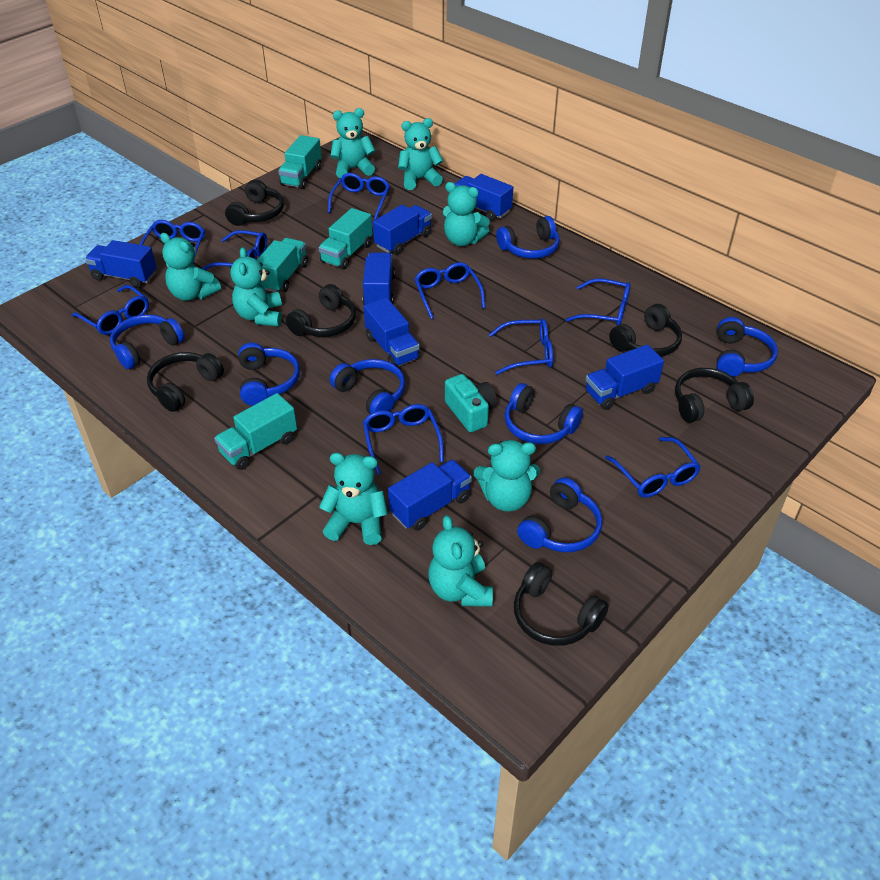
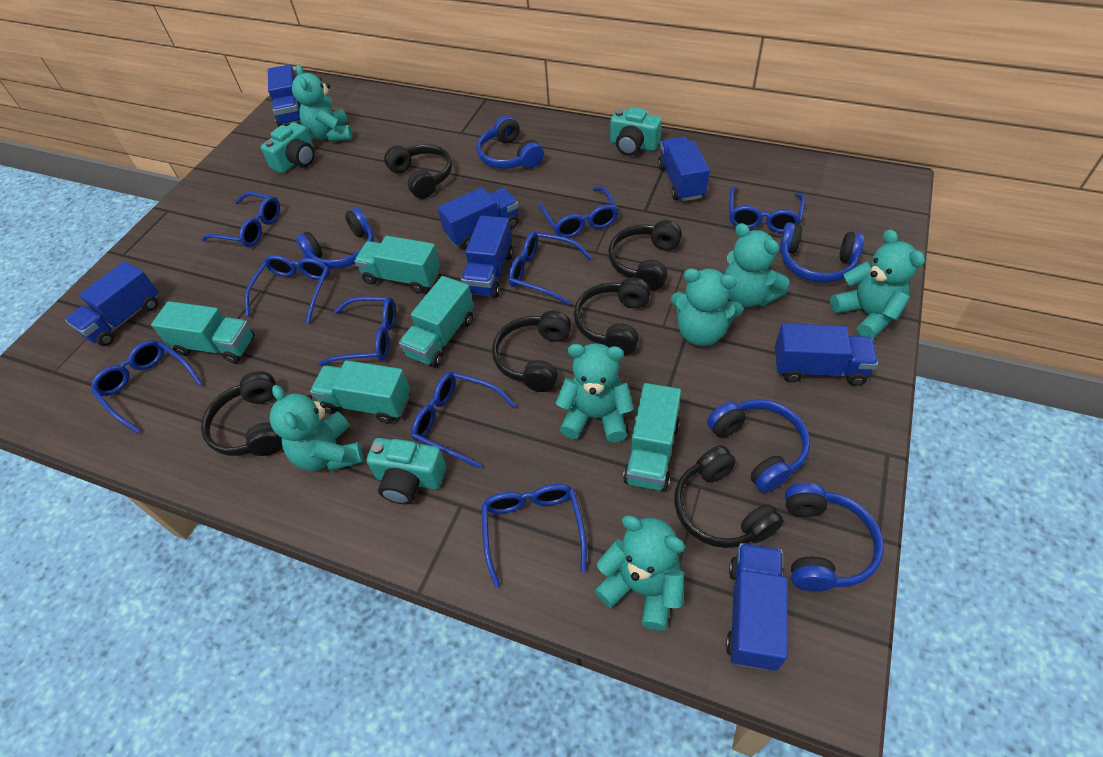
blue headphones: [110,314,184,369] [238,343,300,406] [330,359,405,414] [496,216,560,259] [504,383,583,444] [517,477,603,552] [717,317,778,377] = 7 -> [296,208,374,269] [477,116,544,169] [707,399,810,493] [780,222,864,283] [785,483,884,592] = 5
turquoise camera: [445,374,497,432] = 1 -> [261,122,315,173] [367,438,446,504] [610,107,662,156] = 3
turquoise teddy bear: [160,233,221,301] [230,247,282,326] [319,453,388,545] [330,108,376,178] [398,118,443,190] [428,515,493,606] [443,182,490,246] [474,440,540,512] = 8 -> [269,385,363,471] [292,64,352,142] [555,343,634,443] [594,515,685,631] [671,268,743,346] [724,223,789,307] [830,229,925,338] = 7
turquoise truck: [214,393,297,470] [257,238,308,292] [278,135,322,189] [319,208,372,270] = 4 -> [151,301,254,363] [310,360,410,424] [354,236,440,294] [399,276,474,367] [623,383,681,491] = 5

